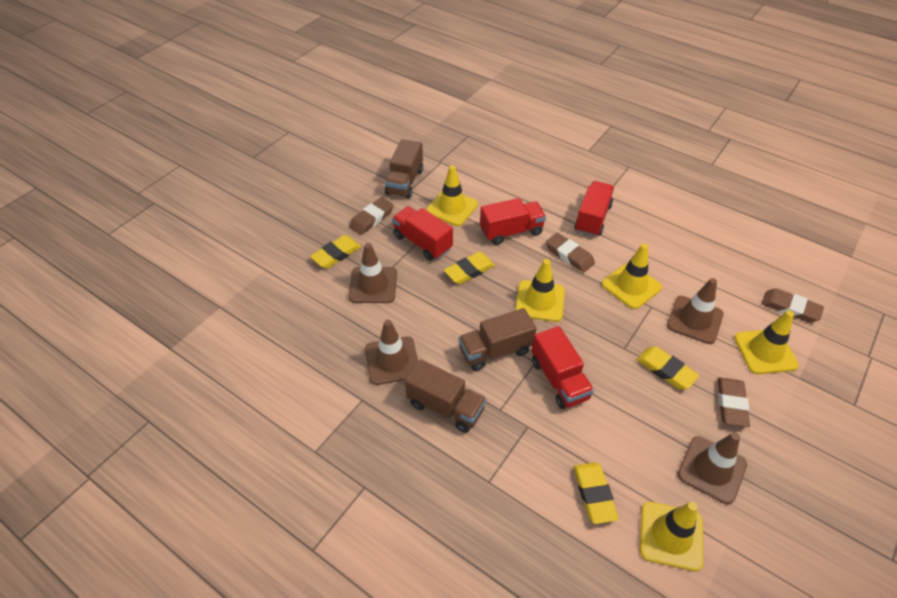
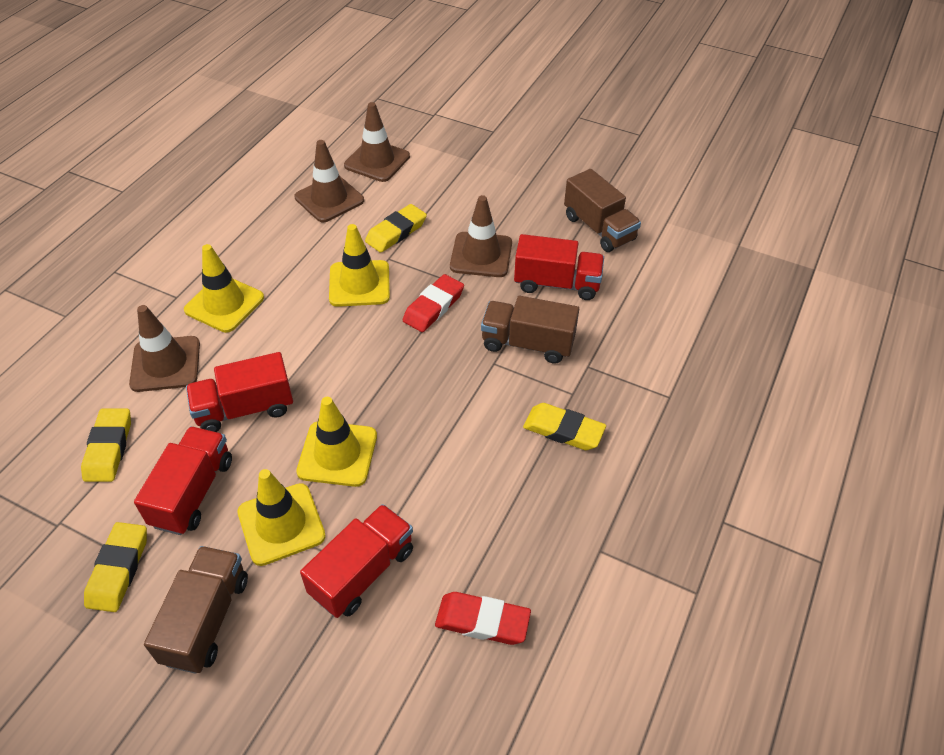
brown eraser: [349,197,394,235] [546,233,595,273] [718,377,750,427] [762,288,824,322] = 4 -> none = 0
red eraser: none = 0 -> [403,274,464,332] [435,592,531,645] = 2
yellow traffic cone: [426,165,478,226] [515,259,565,322] [602,244,662,309] [640,502,704,571] [734,311,799,374] = 5 -> [184,244,264,333] [237,469,326,566] [296,397,377,487] [329,224,390,307] = 4

